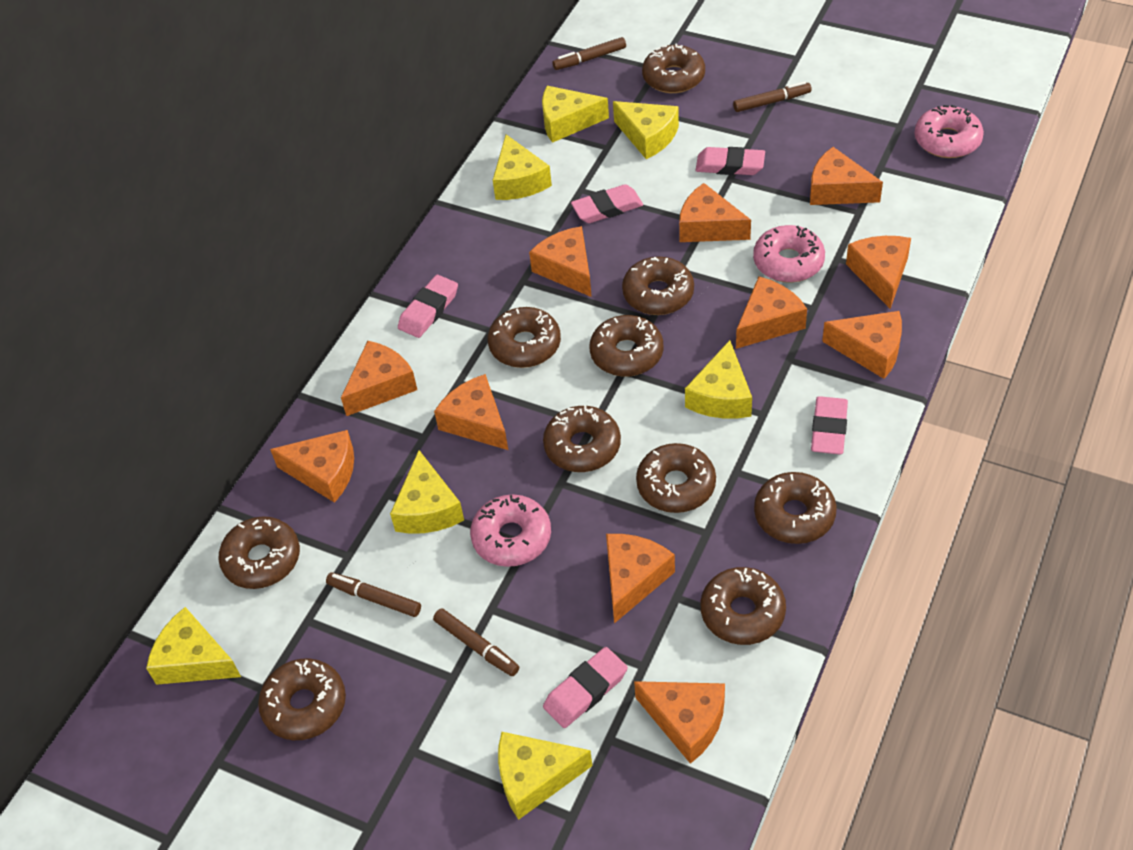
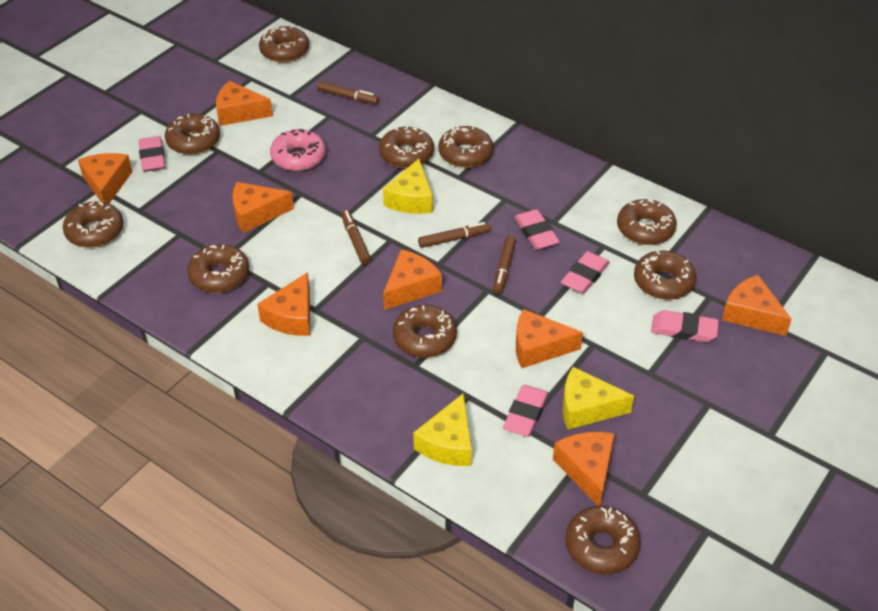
orange cheese: [270,430,354,503] [341,341,417,416] [434,374,508,450] [529,226,592,297] [606,534,675,623] [634,681,725,764] [679,183,751,242] [736,276,807,349] [810,147,883,205] [822,311,902,379] [846,236,911,309] = 11 -> [78,153,132,204] [216,81,273,126] [232,182,294,233] [257,272,310,336] [383,249,442,310] [516,309,583,368] [553,432,614,506] [722,275,792,336] = 8
pink donut: [470,495,551,567] [753,225,825,283] [915,105,984,158] = 3 -> [270,129,326,171] = 1
yellow cheese: [146,607,241,685] [390,450,464,534] [493,134,552,200] [498,732,592,820] [542,86,609,143] [613,101,679,159] [685,340,752,419] = 7 -> [383,159,433,214] [413,393,472,466] [563,367,634,429] = 3

